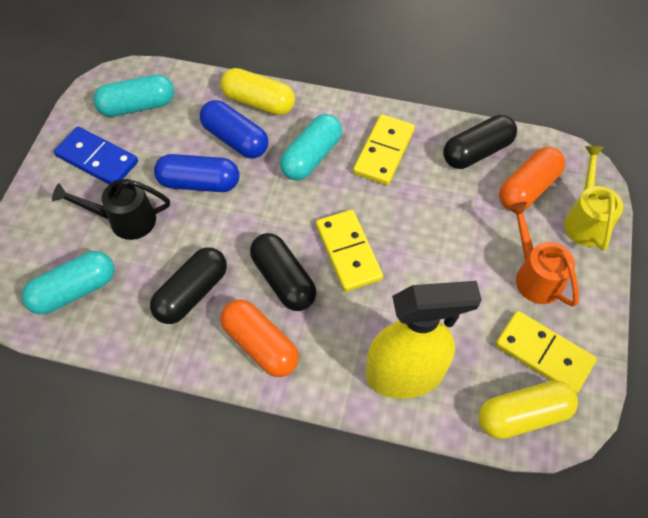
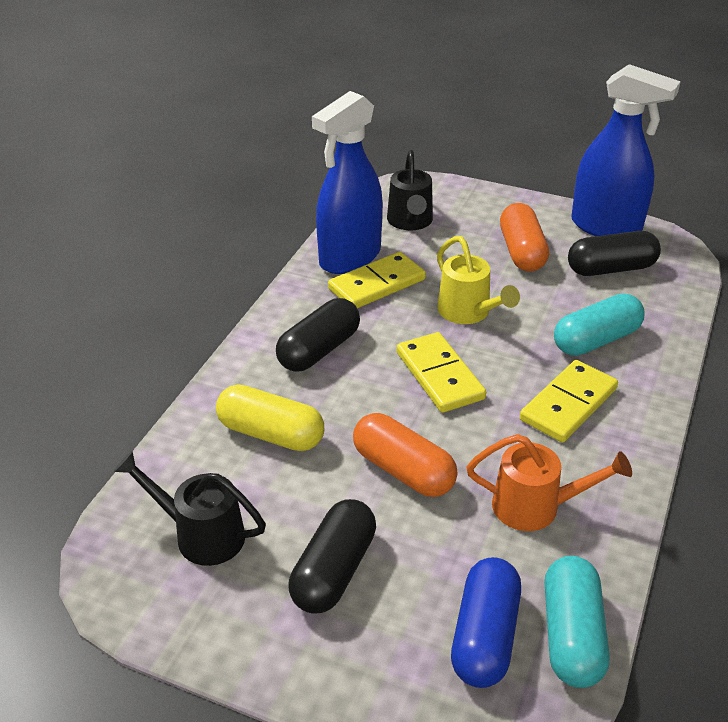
black watering can: [52,179,170,240] = 1 -> [114,451,266,566] [387,150,433,230] = 2
blue capsule: [154,154,239,192] [200,100,268,158] = 2 -> [451,557,521,688] = 1
blue domino: [54,127,138,185] = 1 -> none = 0
blue spray bottle: none = 0 -> [312,91,383,274] [571,64,681,236] = 2
turquoise capsule: [22,251,114,314] [93,74,174,117] [280,114,342,180] = 3 -> [544,556,609,688] [554,293,645,356] = 2
yellow capsule: [220,68,295,115] [479,380,578,439] = 2 -> [216,385,324,451] = 1
yellow spray bottle: [366,281,482,399] = 1 -> none = 0

